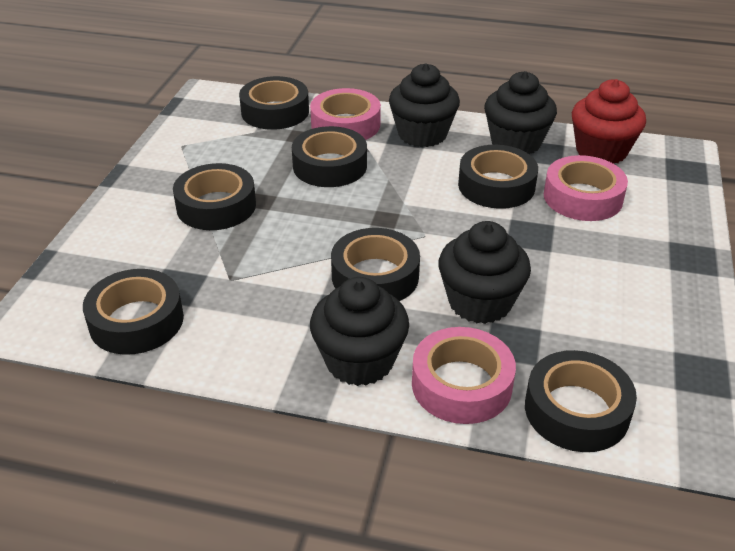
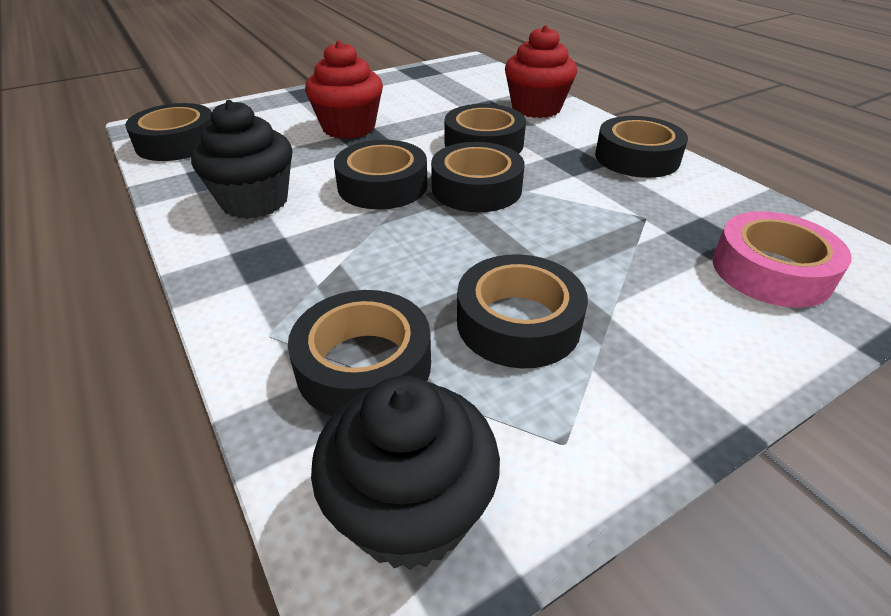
black cupcake: [310,277,409,386] [389,63,460,147] [438,221,531,324] [484,71,557,154] = 4 -> [191,100,292,219] [311,376,500,570] = 2
pink tape: [310,88,381,140] [412,327,516,424] [544,155,628,221] = 3 -> [713,211,852,308] = 1
red cupcake: [572,79,646,164] = 1 -> [305,41,383,139] [505,25,577,118] = 2

